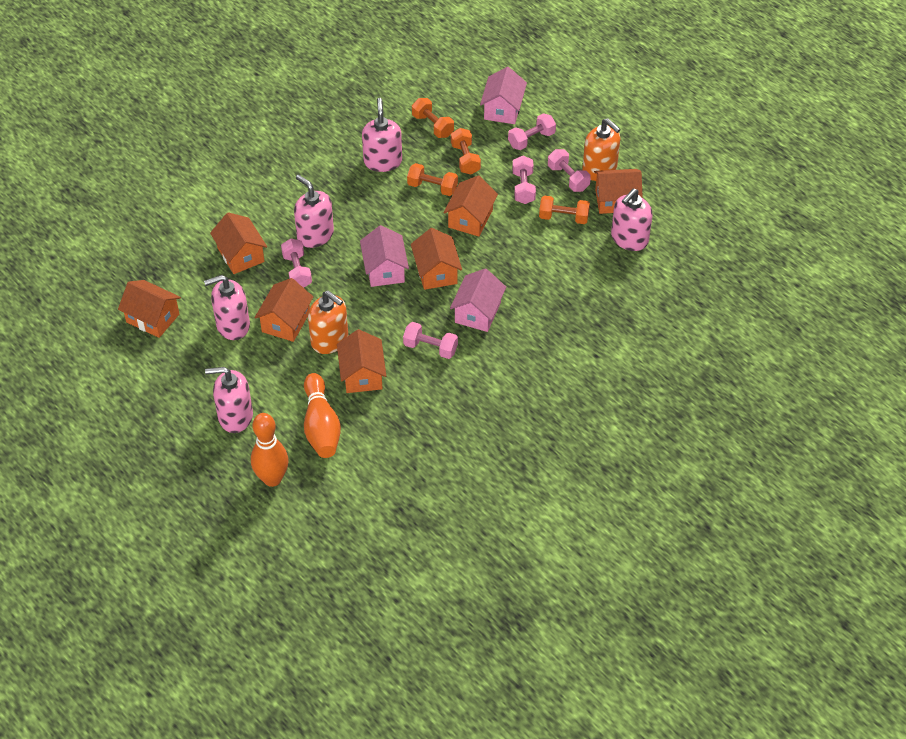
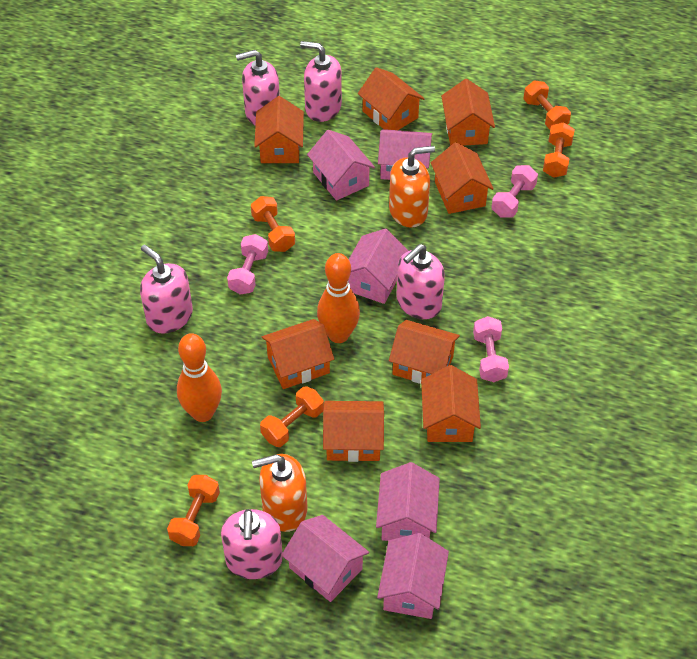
orange dumbbell: [407,163,458,196] [412,98,454,138] [451,128,481,175] [539,196,590,224] = 4 -> [167,475,220,546] [251,196,295,252] [260,386,324,447] [524,81,571,130] [543,122,575,178] = 5
orange house: [118,280,181,338] [210,212,267,274] [255,278,313,342] [337,329,386,393] [411,228,462,290] [443,176,498,237] [594,169,643,214] = 7 -> [254,96,304,163] [262,319,334,389] [323,401,384,462] [358,67,425,130] [389,320,460,384] [421,365,481,442] [431,142,494,214] [441,79,495,146] = 8
pink dumbbell: [281,239,312,288] [403,322,458,359] [508,113,556,150] [512,156,536,204] [548,149,591,192] = 5 -> [227,234,268,295] [473,316,509,382] [491,165,538,218] = 3
pink house: [360,225,409,287] [450,268,506,332] [480,67,527,124] = 3 -> [281,515,369,602] [307,130,375,201] [348,228,409,304] [376,462,440,541] [377,533,449,619] [378,129,432,180] = 6

